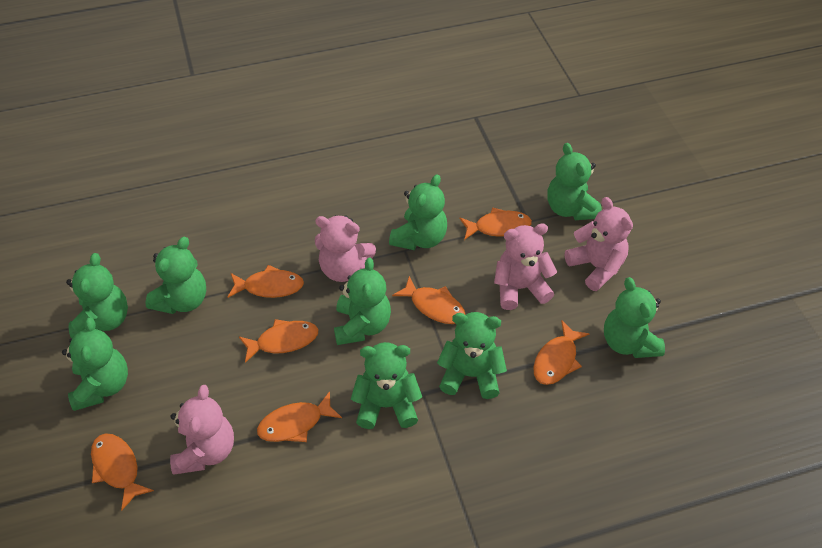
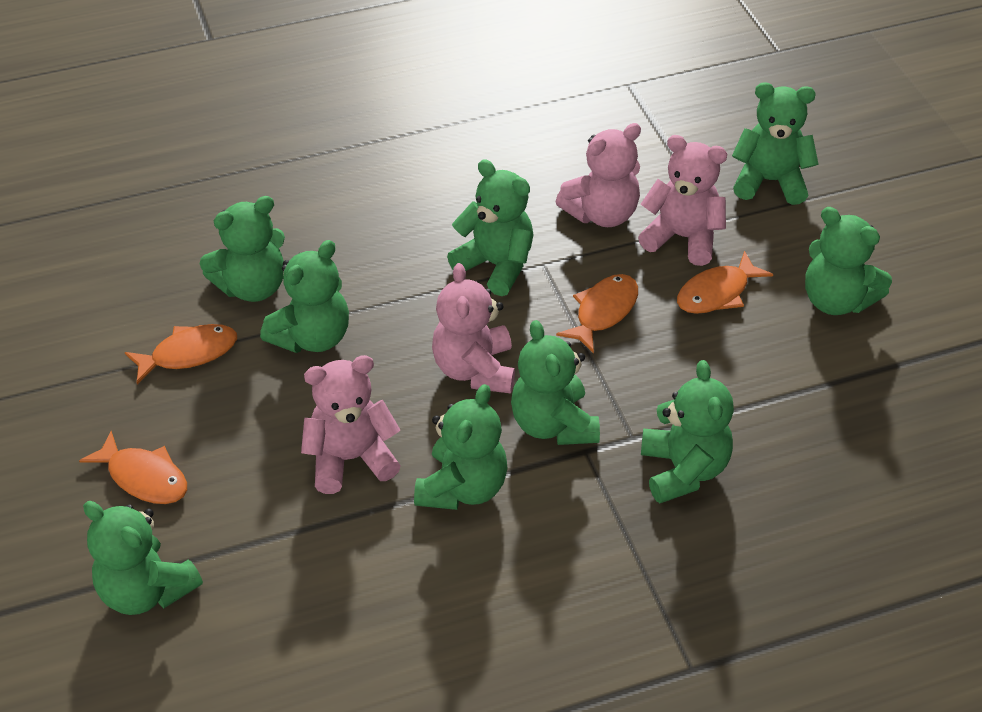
orange fish: [91,433,154,510] [228,265,304,298] [239,319,318,363] [257,391,342,442] [392,276,466,324] [459,207,532,240] [533,320,589,385] = 7 -> [79,431,187,504] [125,324,237,384] [556,274,638,353] [677,251,773,314] = 4

